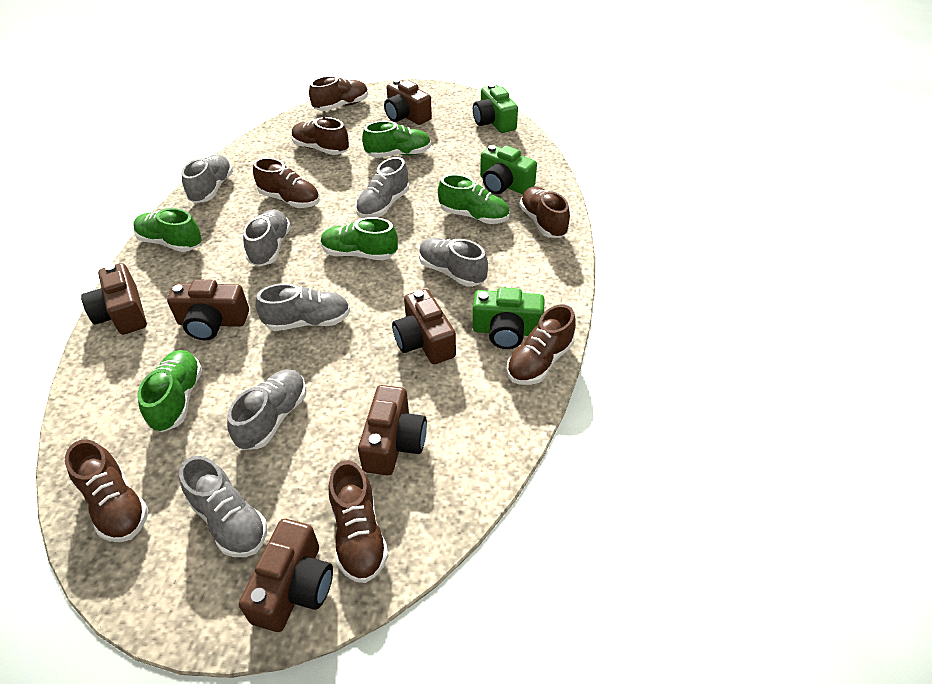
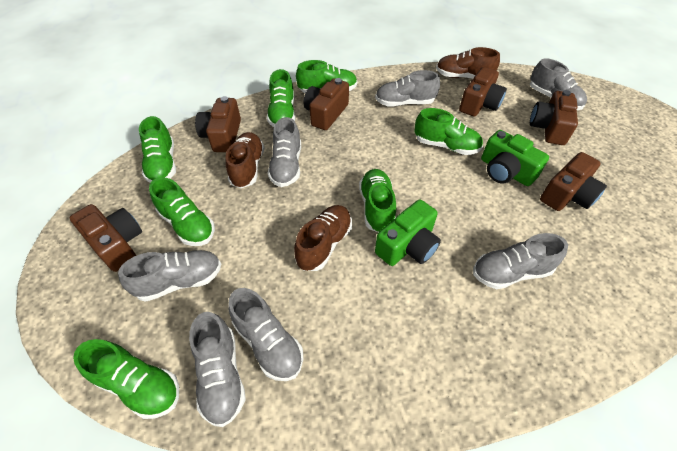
brown shoe: [65,439,149,542] [253,158,320,208] [292,117,349,155] [309,76,368,111] [328,460,388,583] [507,305,576,385] [519,187,570,238] = 7 -> [225,132,265,188] [294,205,352,271] [436,47,500,79] = 3
green camera: [472,287,545,349] [473,84,518,133] [480,145,537,194] = 3 -> [375,199,441,266] [481,130,549,186] = 2
green shoe: [133,208,202,252] [137,350,202,432] [321,217,398,260] [362,121,431,158] [438,174,509,224] = 5 -> [73,339,179,419] [139,116,176,183] [149,177,215,246] [267,69,295,127] [296,60,357,93] [359,169,396,232] [415,108,483,155] = 7

